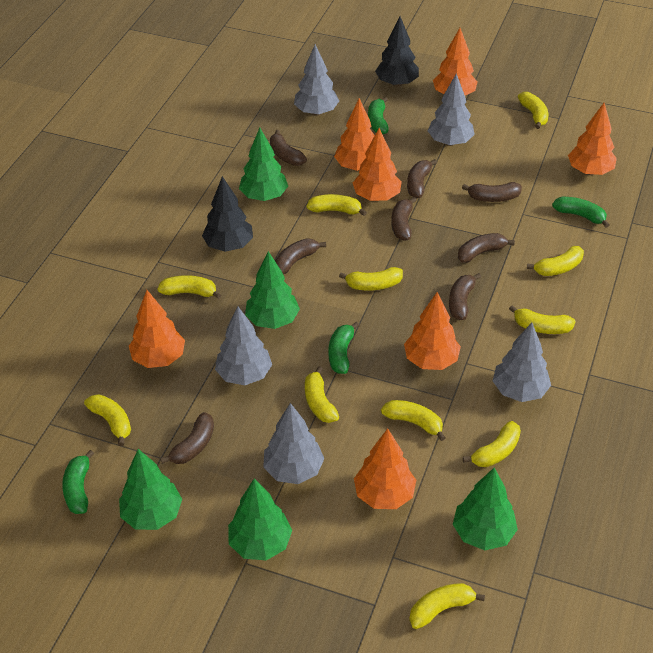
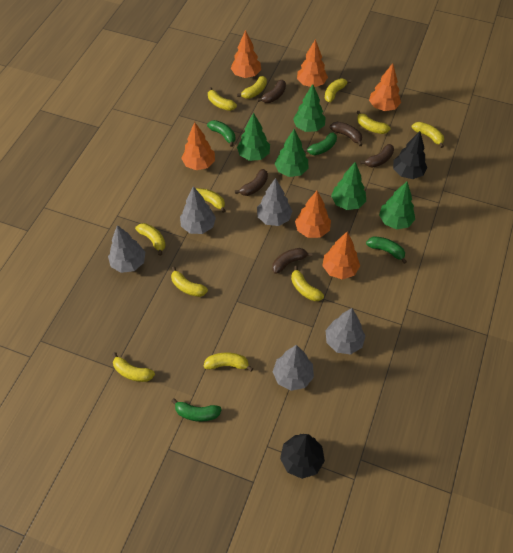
brown banana: [160,412,214,464] [270,130,307,166] [275,238,326,274] [391,197,417,241] [407,159,437,198] [449,273,481,320] [458,233,515,263] [462,182,522,202] = 8 -> [235,169,268,196] [257,80,286,103] [272,248,312,274] [330,122,362,146] [360,144,394,168] = 5
orange tree: [129,290,185,368] [334,98,375,171] [353,128,402,201] [354,428,416,509] [404,292,461,370] [433,28,478,96] [568,103,617,175] = 7 -> [181,122,215,170] [231,30,261,78] [295,191,331,238] [297,39,328,87] [322,232,360,279] [369,63,401,111] = 6

